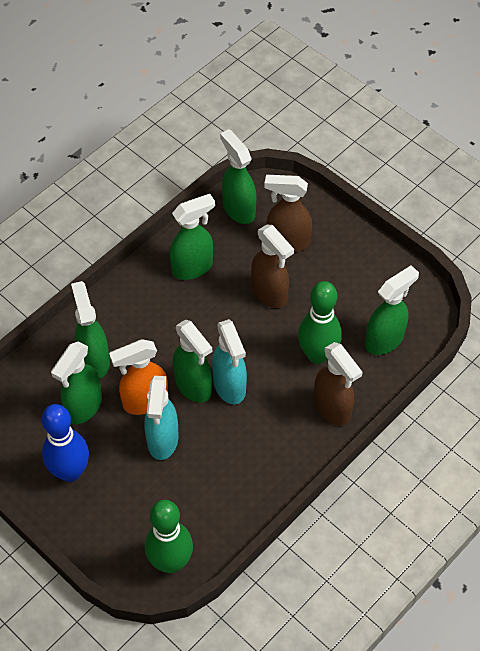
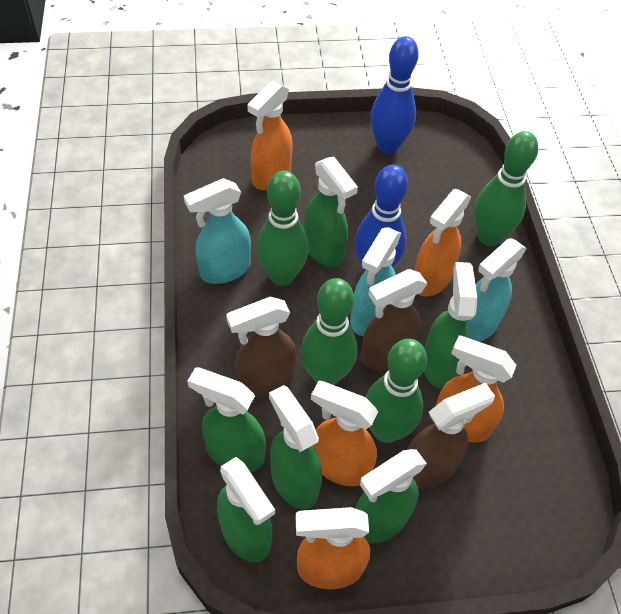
blue bowling pin: [42,404,89,482] = 1 -> [355,165,408,272] [371,36,419,154] = 2
green bowling pin: [145,500,193,573] [298,281,342,364] = 2 -> [257,171,309,286] [301,278,357,385] [366,339,427,443] [474,131,538,246] = 4
orange spray bottle: [109,339,168,415] = 1 -> [247,81,293,190] [295,507,370,590] [311,381,378,486] [414,189,471,296] [436,336,517,442] = 5
turquoise spray bottle: [144,376,178,460] [212,319,247,404] = 2 -> [184,178,251,284] [350,227,401,336] [467,238,527,342] = 3

